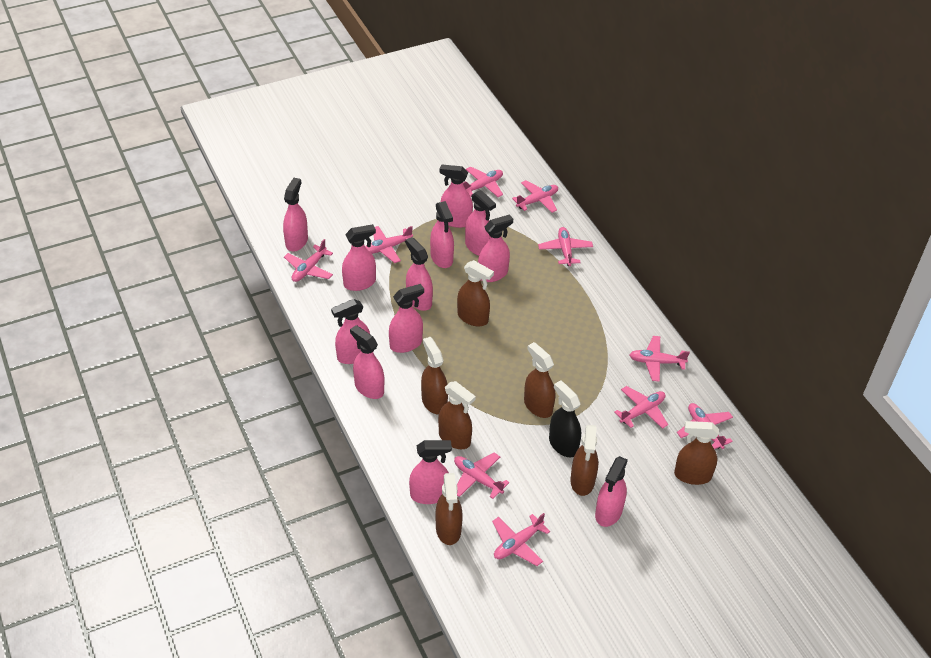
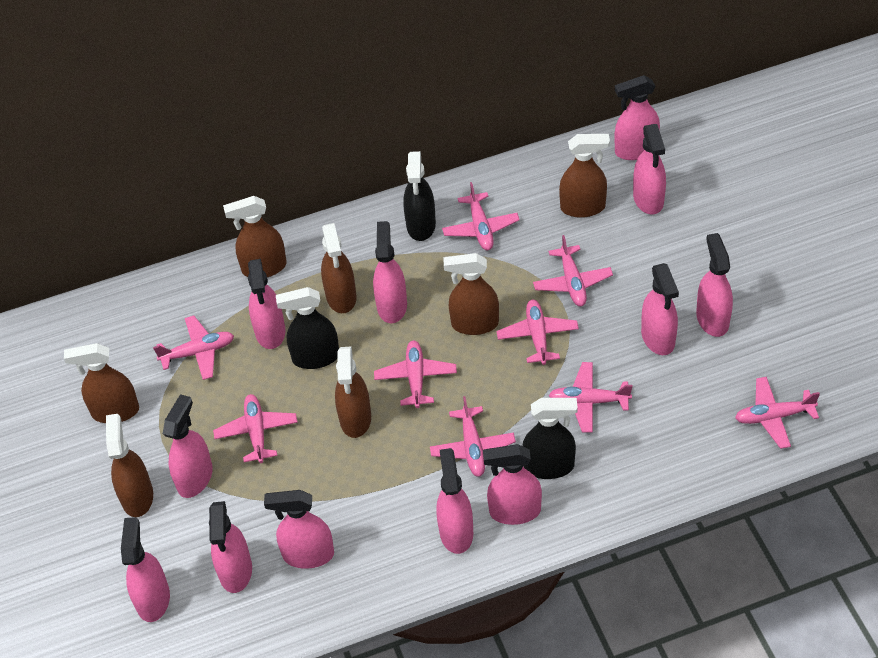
black spray bottle: [549,380,581,457] = 1 -> [276,287,339,369] [403,151,436,241] [522,398,578,479] = 3
pink plane: [284,239,333,282] [365,226,413,263] [454,452,509,499] [463,167,503,197] [492,513,550,566] [512,180,558,213] [538,227,593,266] [614,386,668,429] [629,336,690,382] [677,403,733,449] = 10 -> [153,316,234,380] [213,394,298,463] [374,341,457,408] [430,396,516,477] [442,182,520,250] [496,300,579,365] [533,235,613,306] [548,362,633,433] [735,377,820,449] = 9

